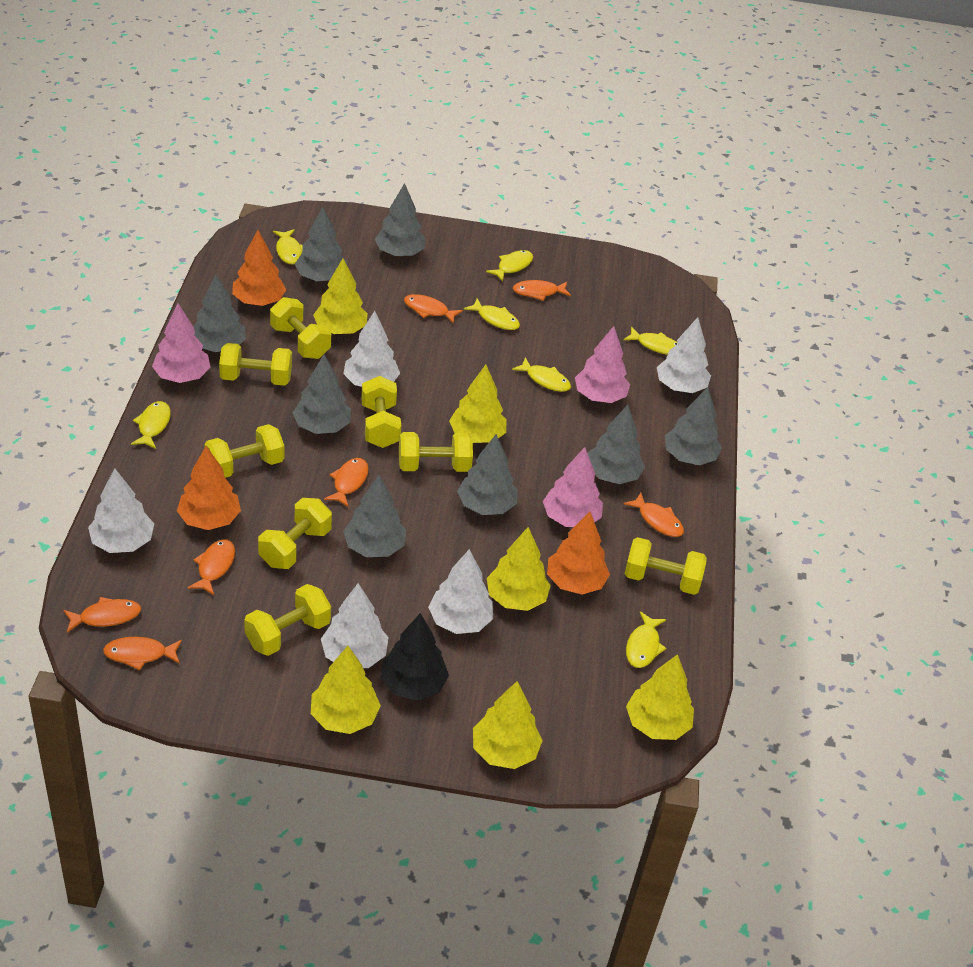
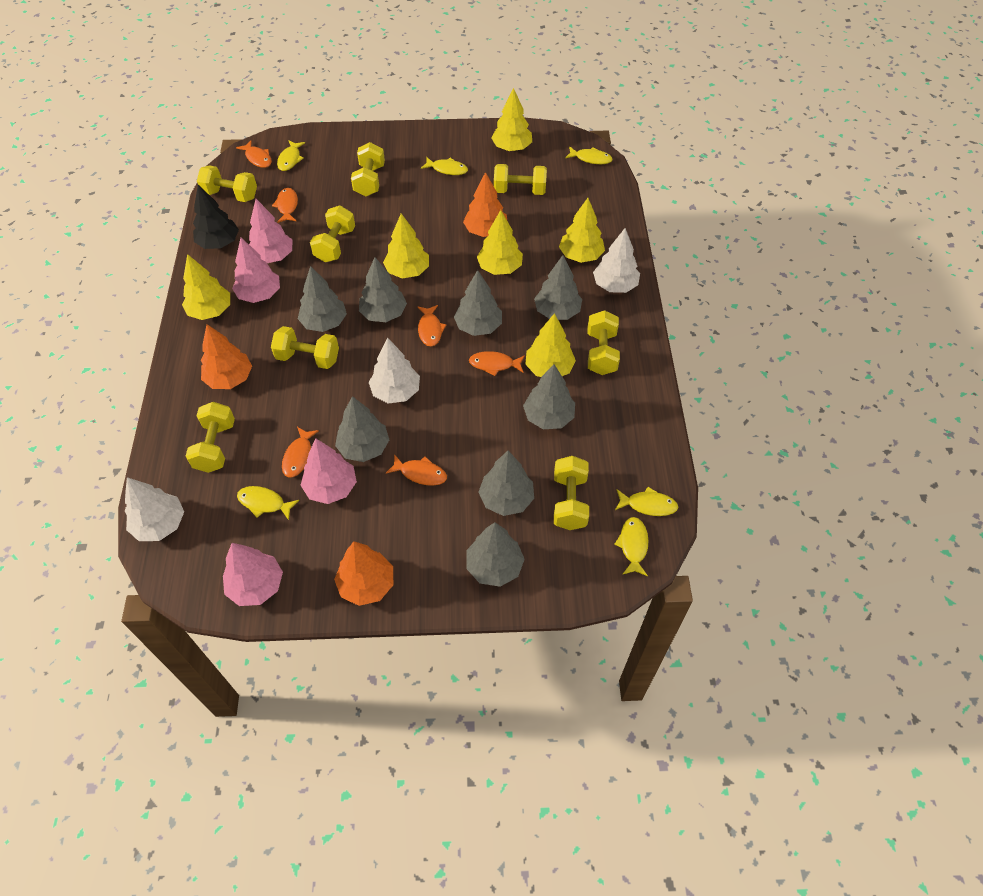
orange fish: [63,597,141,633] [103,637,182,670] [188,539,235,595] [324,458,368,507] [404,294,463,324] [513,280,571,301] [624,493,684,537] = 7 -> [236,140,272,168] [272,188,298,223] [282,427,319,478] [386,454,447,486] [418,305,446,347] [469,351,525,376] = 6
pink tree: [152,304,211,383] [543,447,603,527] [575,326,630,403] = 3 -> [223,543,283,606] [232,238,280,303] [249,199,292,263] [300,439,357,504] = 4
white tree: [88,468,154,553] [321,583,389,668] [343,311,400,387] [428,549,493,634] [657,317,711,393] = 5 -> [124,477,184,541] [369,338,420,404] [593,228,640,293] = 3
yellow fish: [131,401,171,449] [273,229,302,264] [464,298,520,330] [486,250,533,282] [512,358,571,392] [623,327,678,355] [626,611,666,668] = 7 -> [237,486,299,520] [277,140,305,171] [421,157,468,175] [565,146,612,164] [614,517,649,576] [615,487,678,516] = 6

